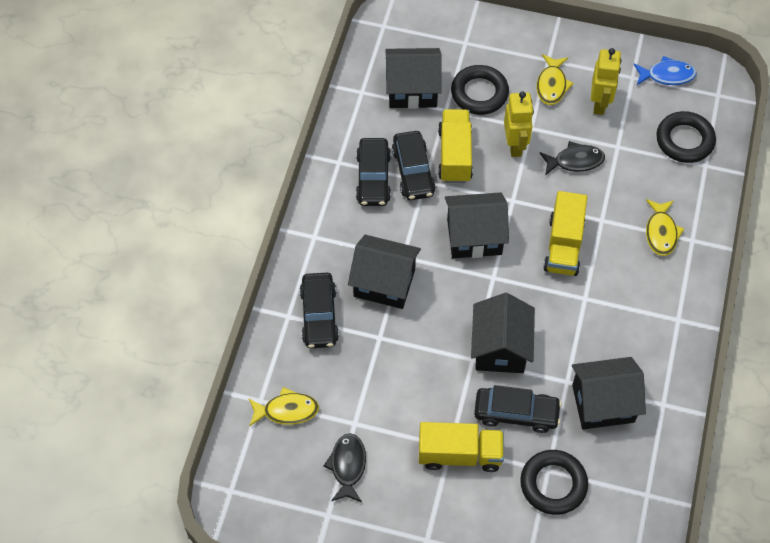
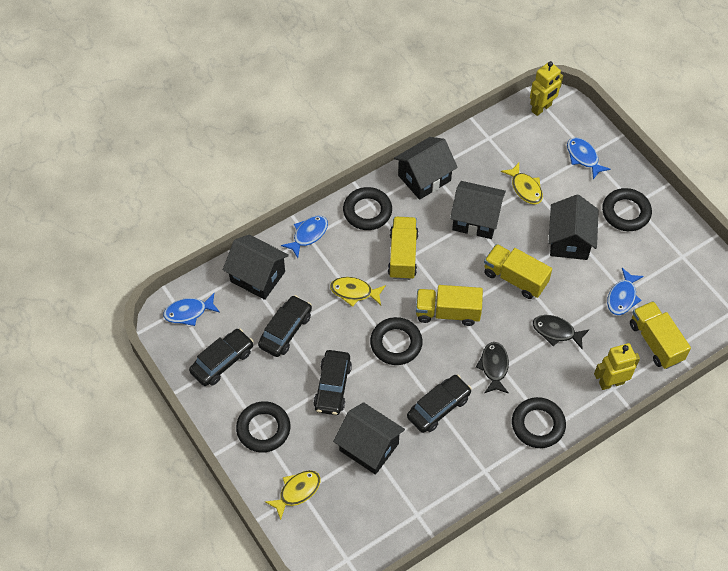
black ring: [451,65,509,115] [520,450,588,515] [656,111,716,163] = 3 -> [236,401,290,453] [343,187,392,230] [370,317,423,365] [512,397,566,448] [602,188,652,231] = 5
blue fish: [634,56,697,85] = 1 -> [163,293,220,326] [281,216,328,258] [567,137,611,179] [607,268,644,315] = 4
yellow truck: [419,422,504,472] [438,109,473,183] [543,191,587,276] = 3 -> [388,217,419,280] [416,285,483,326] [484,244,552,299] [630,301,691,369] = 4

